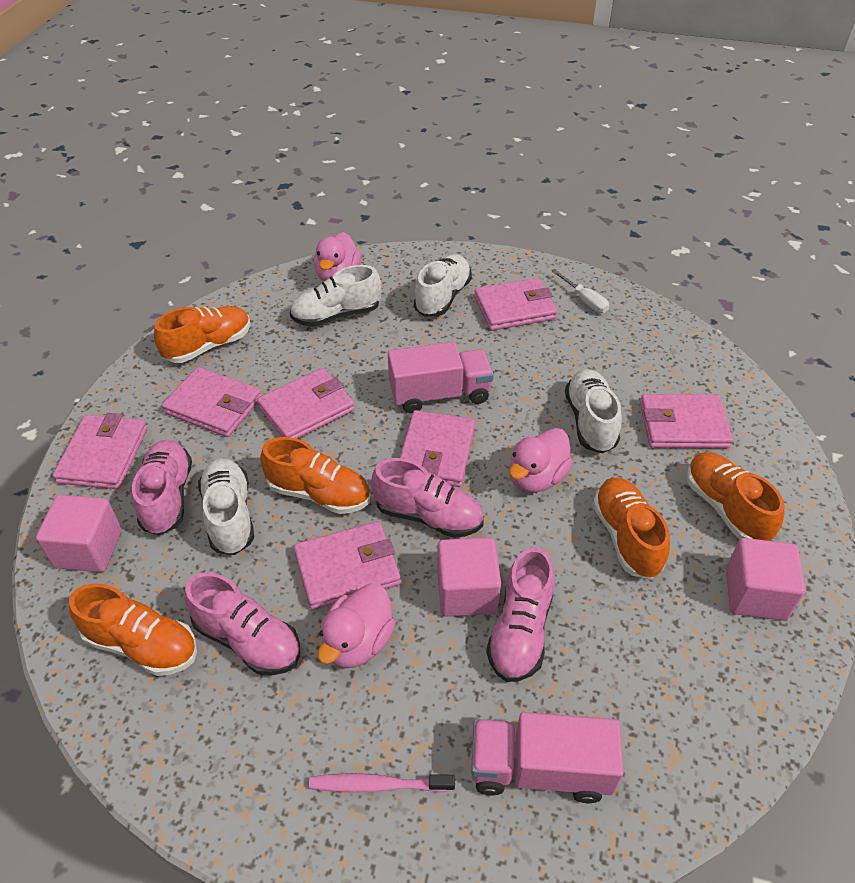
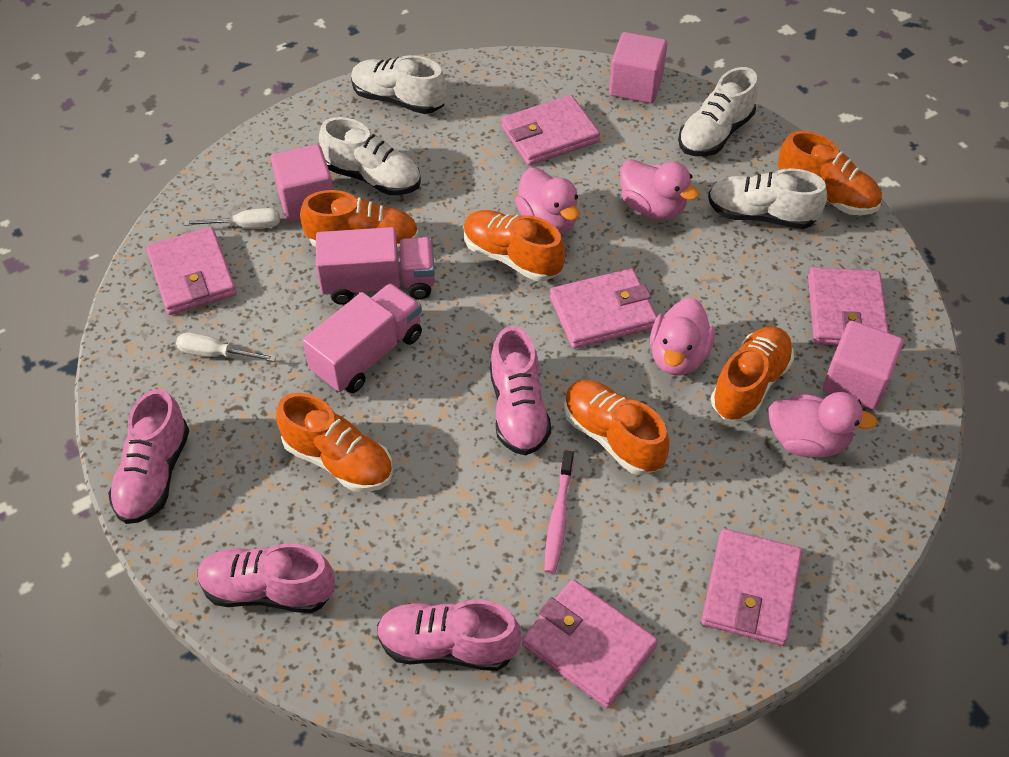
orange shoe: [69,584,197,676] [154,306,250,363] [260,437,371,514] [593,478,670,579] [687,452,785,541] = 5 -> [276,393,393,492] [300,190,419,251] [464,210,565,281] [564,380,670,475] [711,326,794,422] [778,131,882,215] = 6
pink duck: [314,232,361,282] [317,583,396,668] [509,428,573,492] = 3 -> [515,168,580,234] [620,159,700,220] [650,297,715,375] [768,392,877,458] = 4
pink wallet: [53,413,147,489] [162,367,262,437] [257,368,355,439] [293,521,401,610] [400,410,475,487] [474,278,558,331] [640,394,733,448] = 7 -> [146,227,237,315] [501,95,600,166] [522,579,658,708] [550,268,657,349] [701,529,802,646] [808,267,889,346] = 6
white screwdriver: [552,270,609,313] = 1 -> [176,332,276,362] [184,208,280,228] = 2

